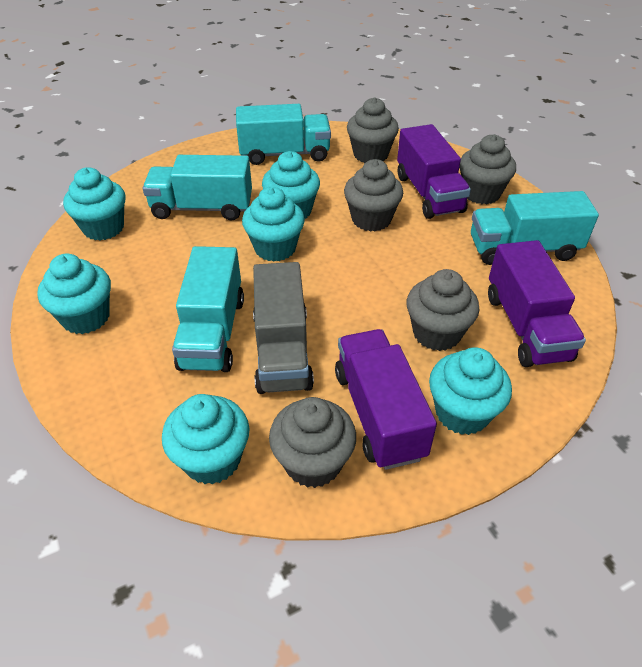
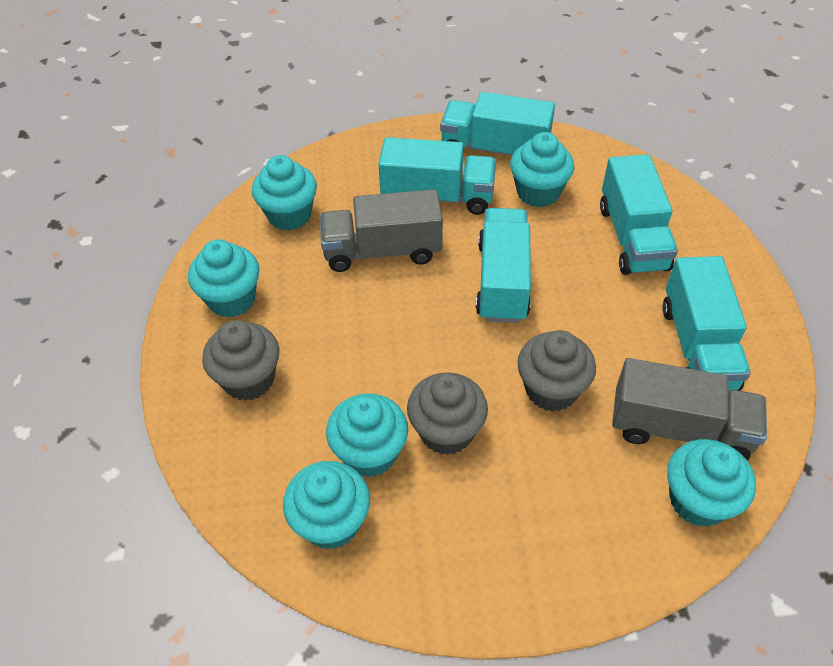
grey cupcake: [269,397,356,488] [344,159,403,232] [347,97,399,163] [407,269,479,351] [460,134,516,204] = 5 -> [202,320,279,401] [407,372,488,455] [517,330,596,412] = 3
grey truck: [253,262,314,394] = 1 -> [319,189,443,272] [612,358,767,461] = 2
purple truck: [335,329,437,470] [397,124,471,219] [488,240,586,367] = 3 -> none = 0
turquoise truck: [143,155,252,220] [172,246,244,372] [236,104,331,165] [471,191,599,265] = 4 -> [378,137,496,215] [440,92,555,156] [476,208,531,323] [600,154,678,275] [662,256,751,391] = 5

